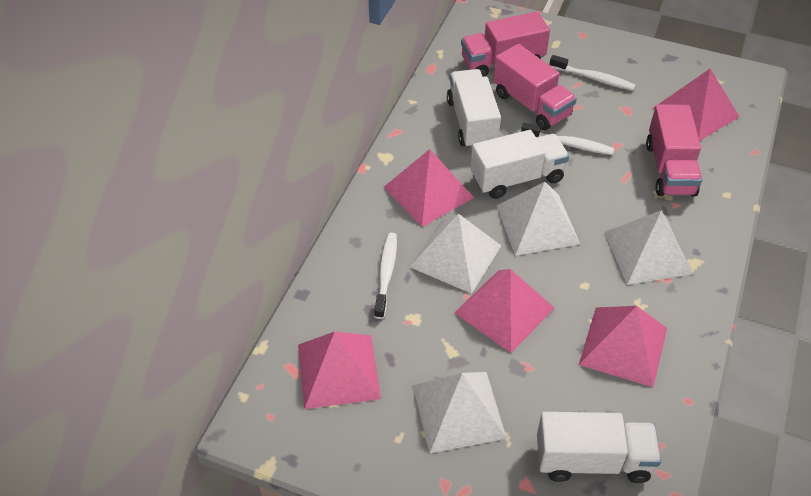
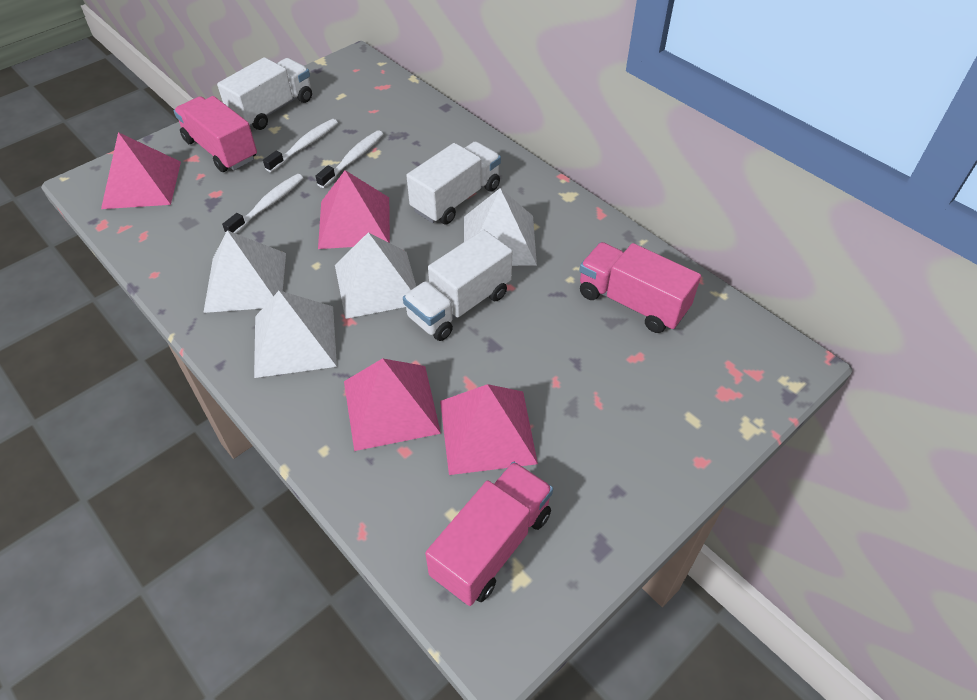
pink pyramid: [298,331,381,409] [384,149,474,227] [454,269,555,353] [579,306,667,387] [654,68,740,141] = 5 -> [101,132,181,209] [318,170,390,249] [344,358,441,451] [440,384,538,475] = 4

